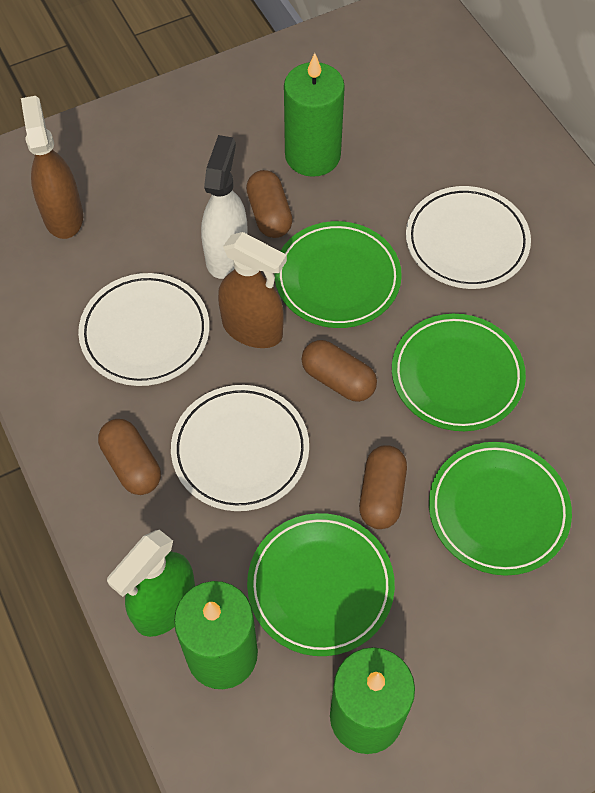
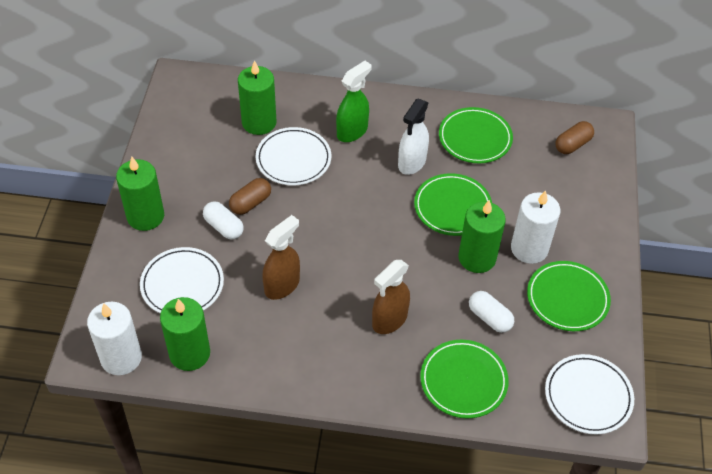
brown capsule: [98,419,161,495] [246,170,293,238] [301,340,377,402] [359,445,407,529] = 4 -> [229,178,271,215] [555,121,594,154] = 2
green candle: [174,581,258,689] [284,53,345,177] [330,647,415,754] = 3 -> [116,157,164,231] [160,297,210,371] [238,60,277,135] [458,200,506,273] = 4
white candle: none = 0 -> [87,302,142,375] [511,190,560,264] = 2
white capsule: none = 0 -> [203,201,244,240] [469,291,514,333] = 2

